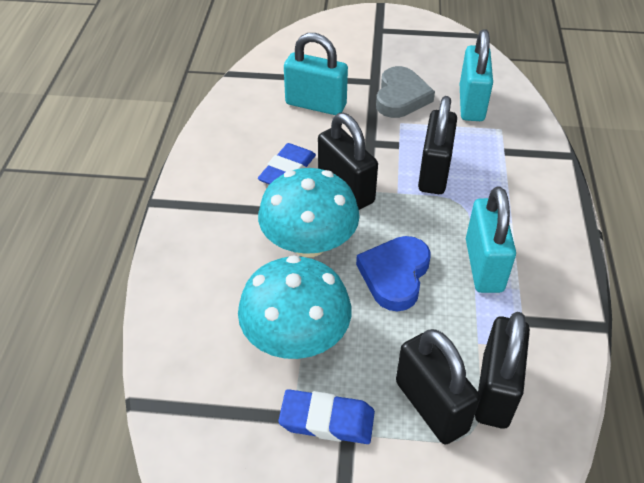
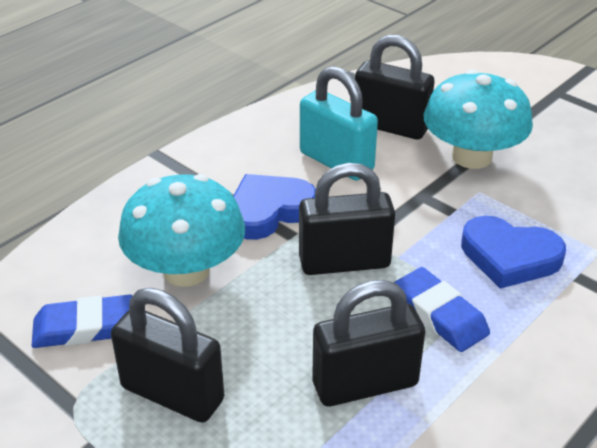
blue heart: [356,236,431,311] = 1 -> [233,174,316,240] [461,216,566,289] = 2
grey heart: [376,66,435,118] = 1 -> none = 0
turquoise padlock: [284,33,348,115] [460,29,493,121] [466,186,516,293] = 3 -> [300,66,378,181] = 1

